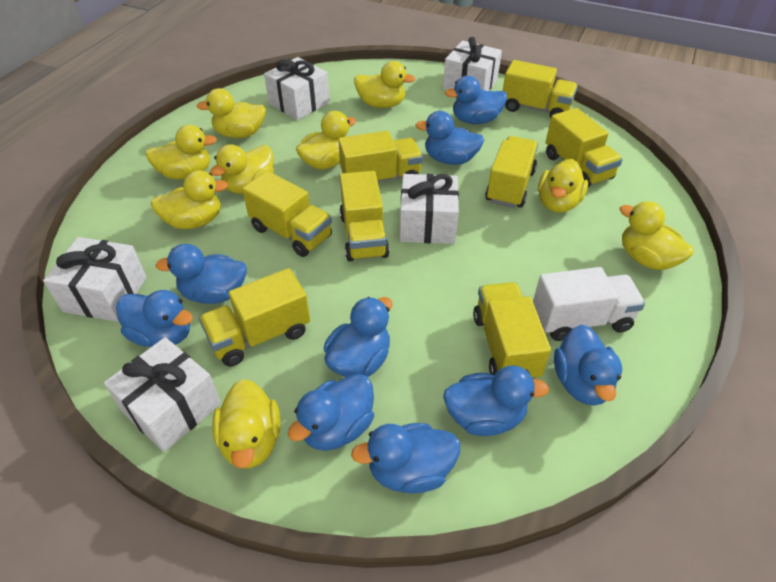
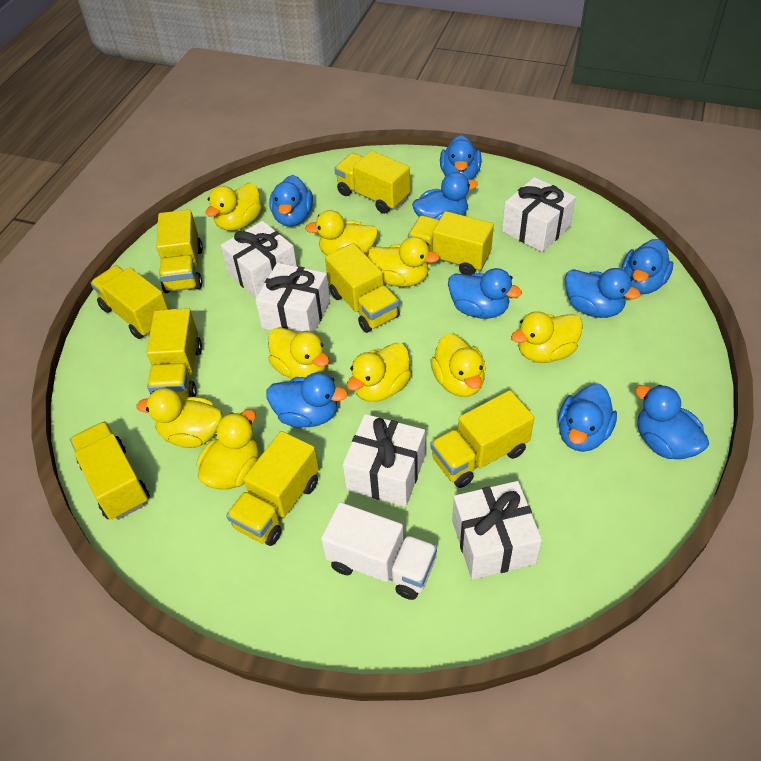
yellow truck: [199,268,310,366] [242,171,332,257] [338,131,423,182] [340,171,389,261] [473,282,551,379] [485,136,538,208] [503,60,578,118] [546,108,623,187] = 8 -> [70,421,150,520] [91,266,168,339] [147,308,202,399] [156,210,203,293] [226,431,319,546] [325,243,400,333] [334,151,410,214] [408,211,494,275] [430,390,534,488] = 9

